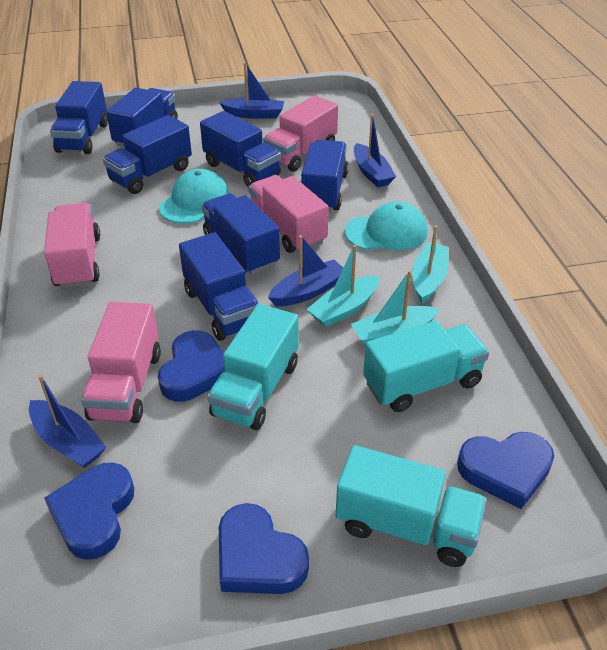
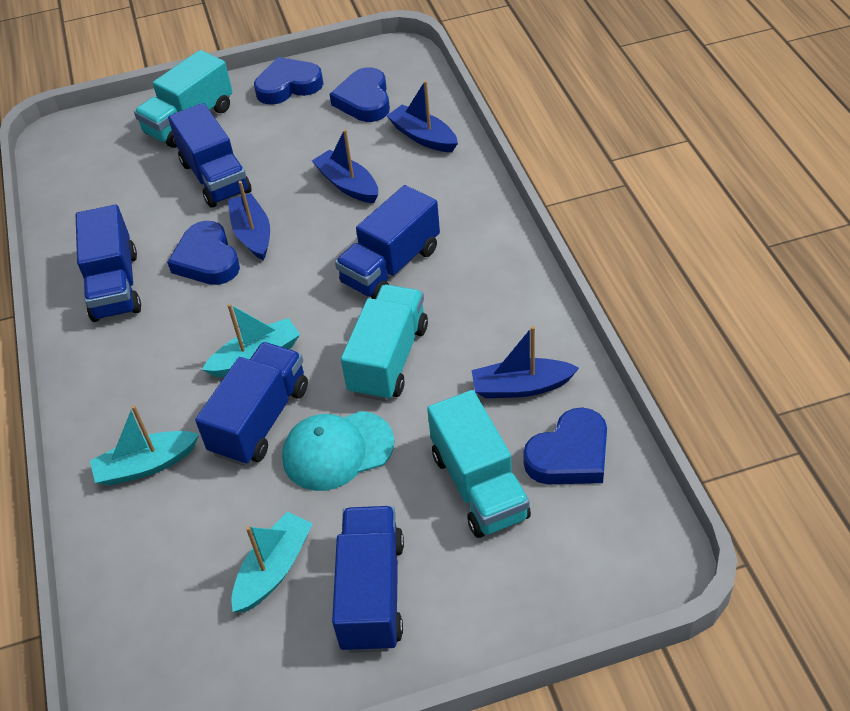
blue truck: [50,81,108,154] [103,115,192,194] [106,88,178,147] [179,232,259,341] [200,111,281,187] [201,193,280,275] [301,140,349,212] = 7 -> [76,205,141,322] [168,103,252,208] [195,342,308,466] [332,506,404,653] [335,185,440,299] = 5
pink truck: [44,203,100,288] [81,302,161,423] [249,175,329,253] [263,95,338,172] = 4 -> none = 0
turquoise cap: [159,169,229,224] [345,202,427,250] = 2 -> [282,411,395,491] = 1

